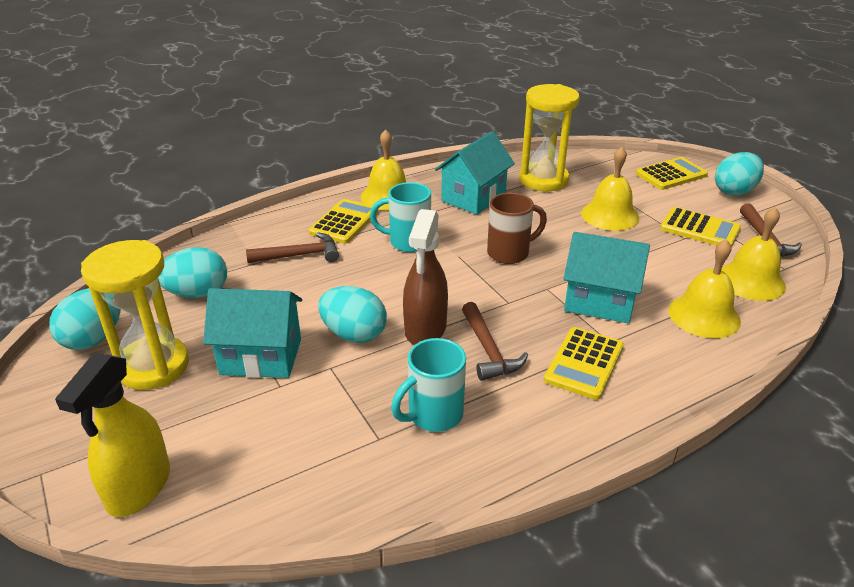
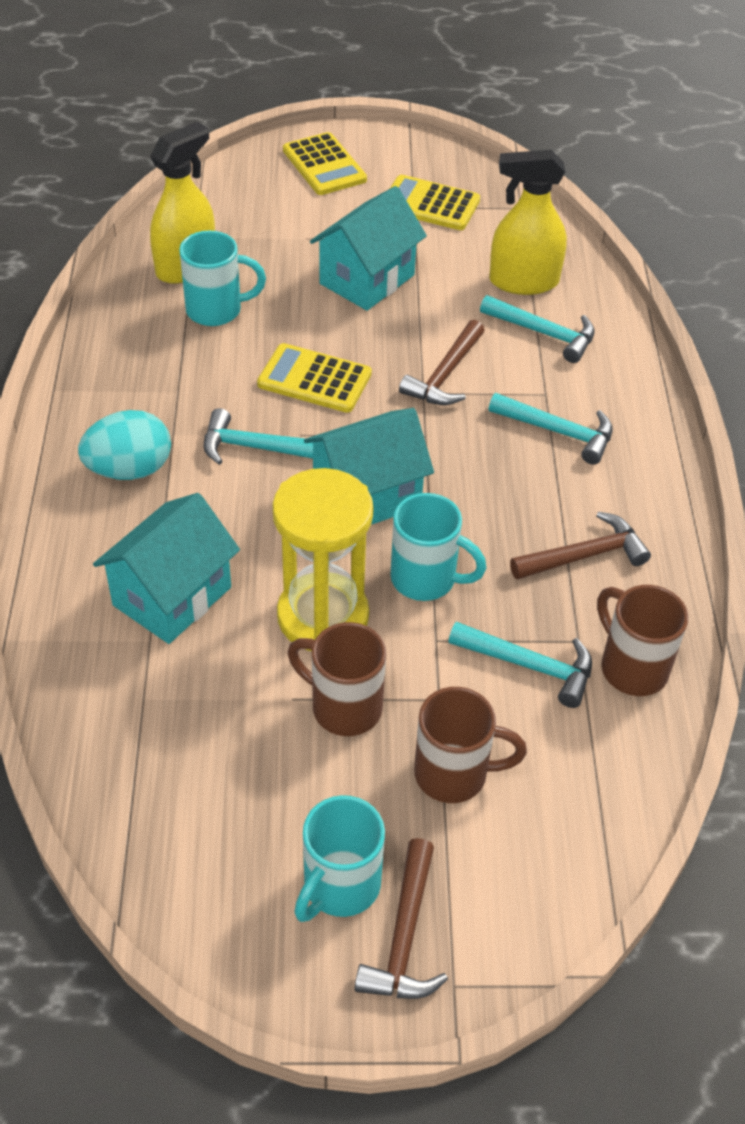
brown mug: [487,193,547,264] = 1 -> [288,622,386,736] [414,687,527,803] [597,585,688,696] = 3
brown spray bottle: [403,209,448,345] = 1 -> none = 0
turquoise egg: [49,288,121,350] [158,247,227,298] [318,286,387,343] [715,152,764,196] = 4 -> [78,410,171,480] = 1
turquoise hammer: none = 0 -> [204,408,314,465] [449,622,592,708] [480,295,595,363] [489,393,613,464] = 4
turquoise mug: [370,182,431,252] [391,338,466,432] = 2 -> [179,231,266,326] [294,795,385,922] [390,493,487,601] = 3
yellow bell: [361,129,406,211] [581,147,639,231] [668,239,741,338] [721,207,786,301] = 4 -> none = 0
yellow calculator: [309,199,378,244] [544,327,624,400] [636,157,708,190] [660,207,741,247] = 4 -> [257,343,372,413] [283,132,367,195] [390,175,480,230] = 3
yellow hourglass: [81,240,189,390] [519,84,580,191] = 2 -> [272,468,373,651] = 1
yellow spray bottle: [55,353,170,517] = 1 -> [150,122,215,284] [489,150,567,295] = 2

